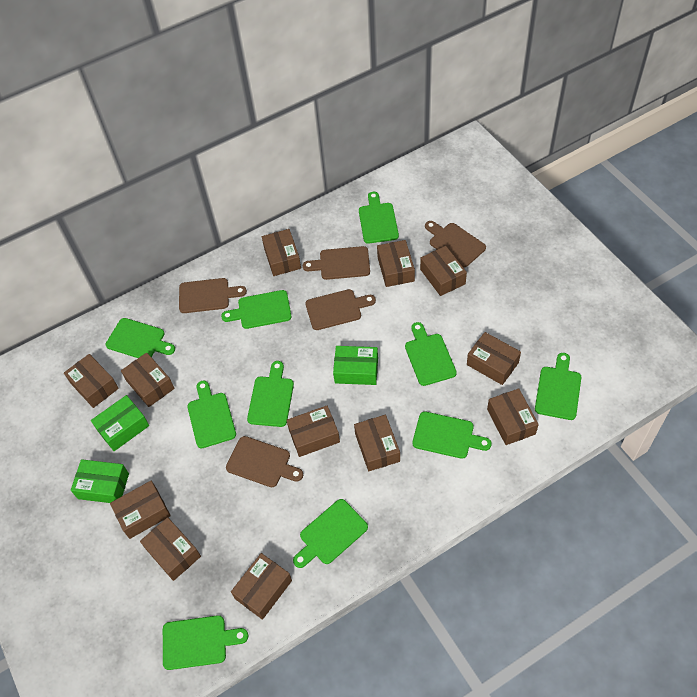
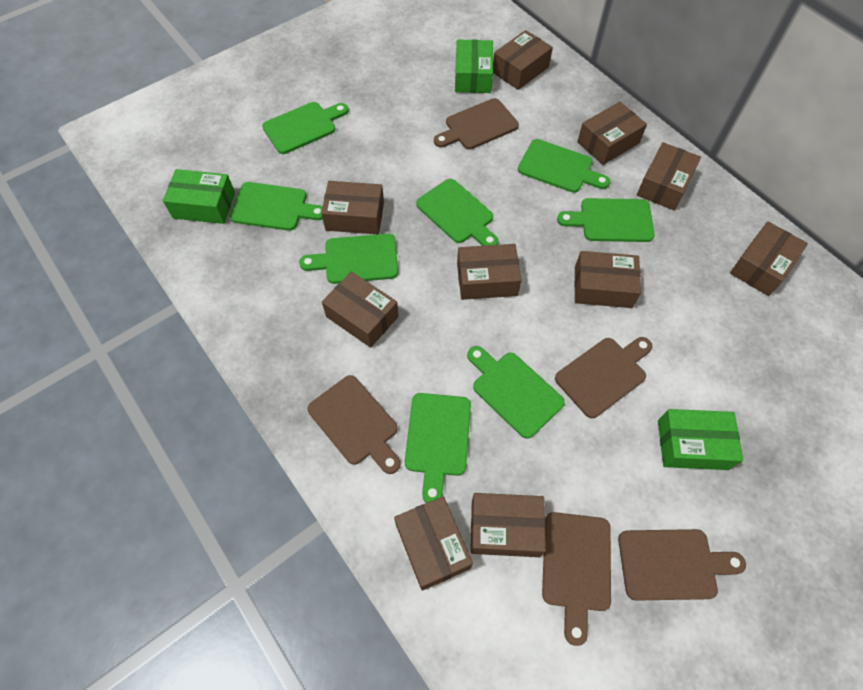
brown box: [64,354,119,408] [110,481,171,539] [121,352,175,407] [140,517,201,581] [231,553,292,620] [262,229,301,276] [286,406,340,457] [354,415,400,471] [377,240,415,287] [420,246,467,296] [467,332,521,385] [487,388,539,445] = 12 -> [321,181,384,234] [322,271,399,348] [394,496,473,591] [457,244,522,300] [471,493,546,557] [493,30,553,90] [574,251,641,308] [577,102,647,165] [637,142,701,210] [730,222,808,296] = 10
green cutting board: [106,318,175,358] [163,615,248,670] [187,381,236,448] [221,290,292,329] [247,361,294,427] [293,499,368,568] [359,192,399,244] [405,322,457,386] [412,412,492,459] [535,353,581,420] = 10 -> [230,182,323,231] [262,102,348,154] [299,234,398,284] [405,393,471,503] [416,179,498,246] [467,346,565,439] [518,139,610,193] [557,198,655,242] = 8

